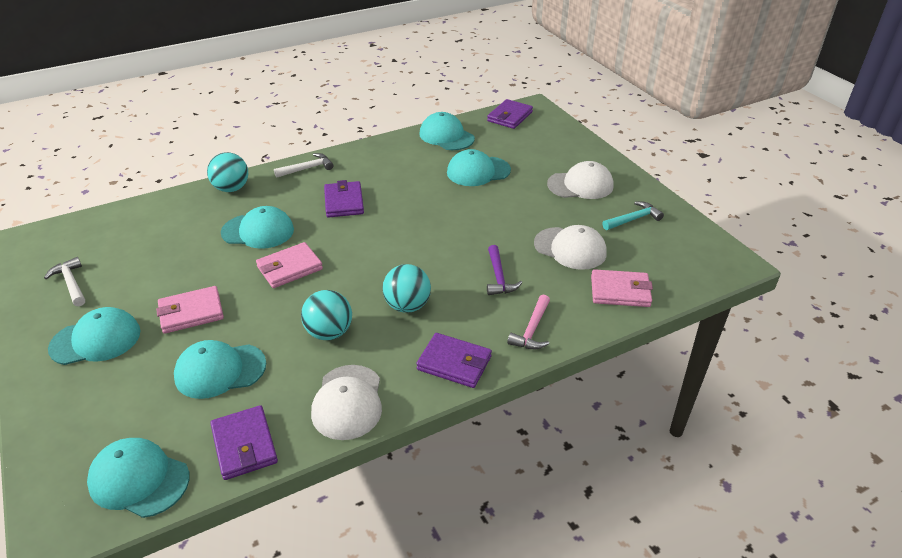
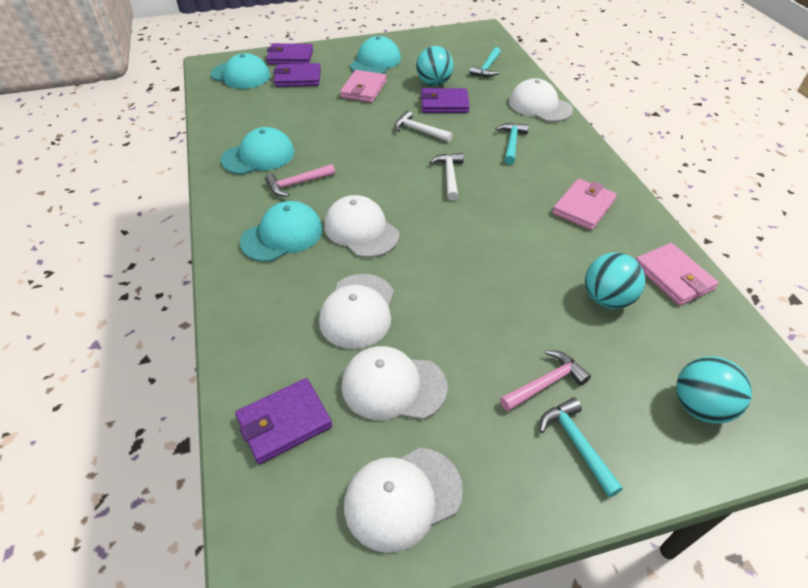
pink hammer: [507,295,550,349] = 1 -> [265,164,335,197] [500,350,591,411] = 2
purple hammer: [487,245,522,295] = 1 -> none = 0
turquoise cap: [48,307,140,365] [87,438,189,518] [174,340,266,399] [221,206,294,249] [419,112,475,150] [447,149,511,186] = 6 -> [211,53,270,89] [221,127,294,175] [240,201,323,262] [350,36,401,74] = 4
turquoise hammer: [602,201,664,230] = 1 -> [469,47,500,77] [496,123,529,165] [539,398,623,497] = 3
white cap: [311,365,382,440] [534,225,607,270] [547,161,614,199] = 3 -> [319,274,394,349] [324,195,399,258] [341,346,448,420] [344,448,463,553] [509,78,573,122] = 5

